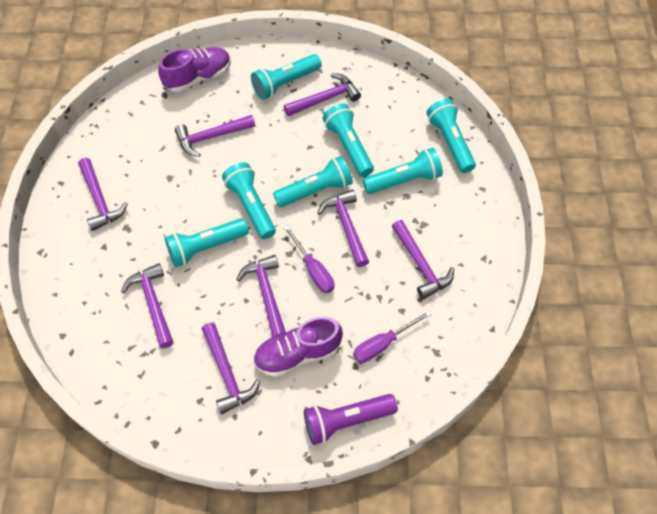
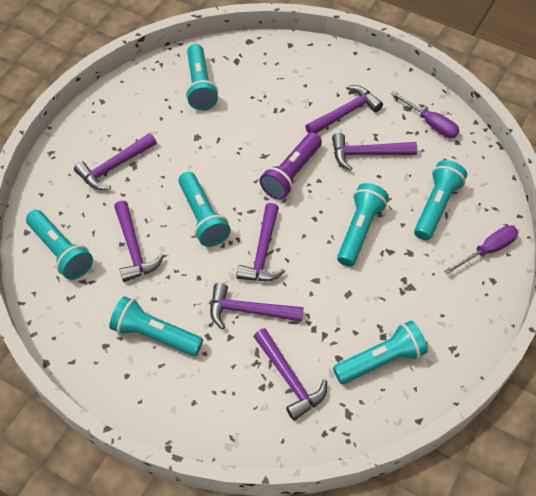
purple hammer: [78,158,128,231] [121,263,174,348] [175,115,255,157] [202,323,260,414] [236,255,286,337] [284,73,361,117] [317,190,369,267] [392,220,454,299] = 8 -> [74,133,157,190] [114,201,164,282] [210,283,304,329] [236,203,285,281] [253,328,327,421] [305,85,383,134] [332,133,417,171] = 7
purple shoe: [158,47,231,92] [253,317,343,377] = 2 -> none = 0

